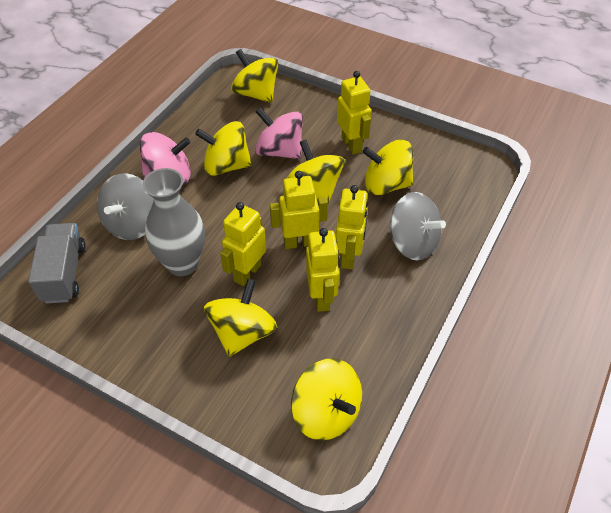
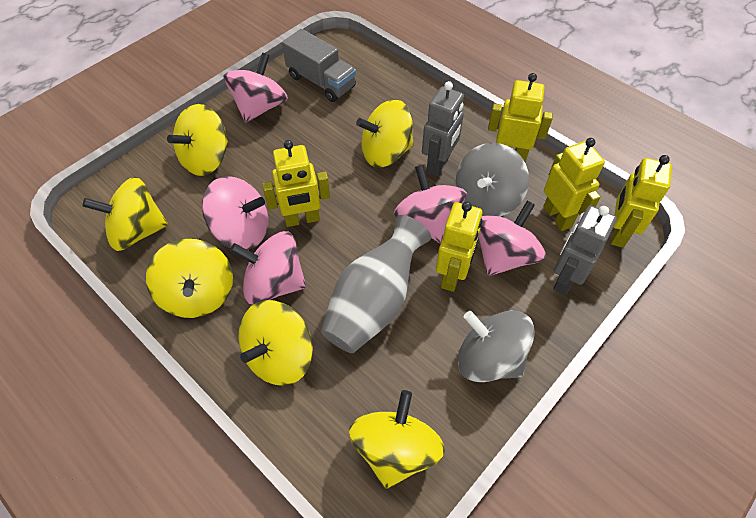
grey robot: none = 0 -> [422,81,464,176] [553,205,617,295] = 2
pink spinning top: [140,132,191,185] [255,107,303,159] = 2 -> [202,176,268,250] [223,53,288,123] [230,231,306,304] [394,165,467,244] [478,201,546,276] = 5

